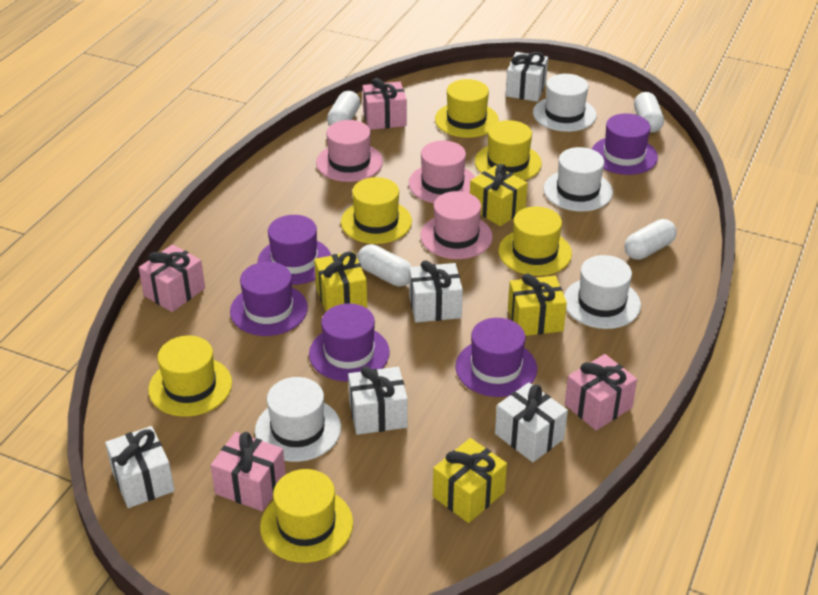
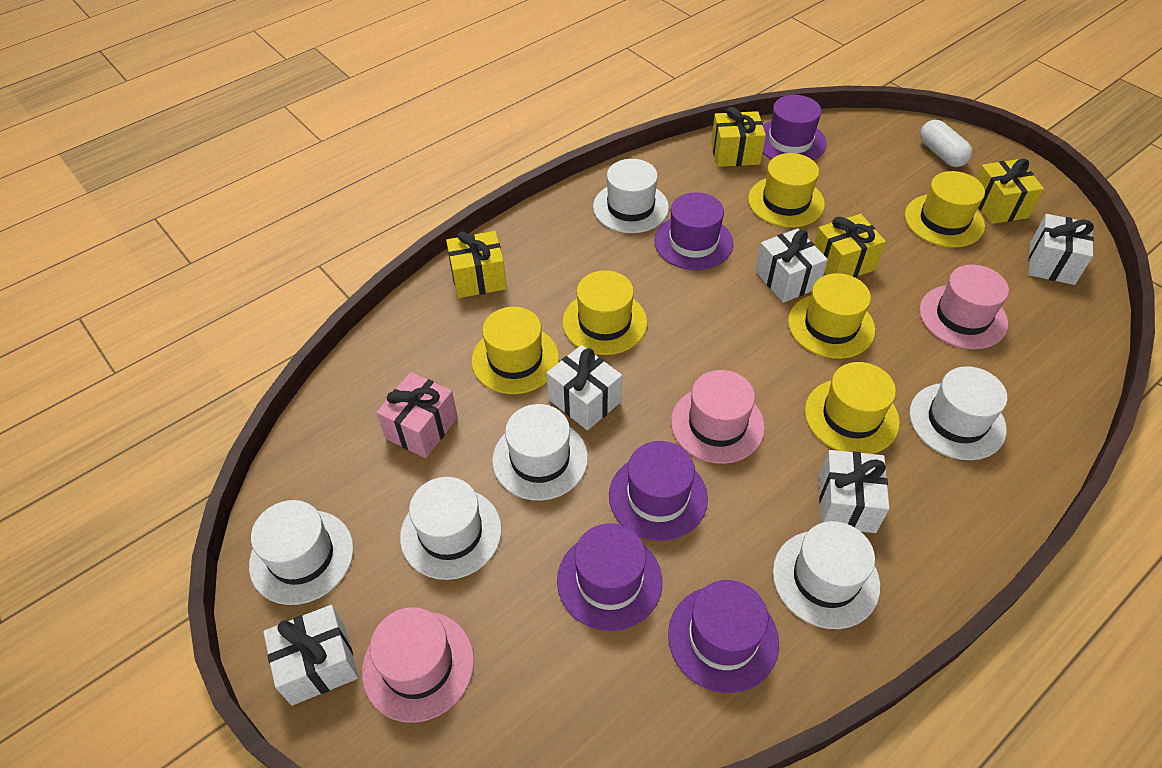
pink gift: [139,244,205,312] [211,432,286,511] [363,78,407,130] [565,354,637,431] = 4 -> [376,372,458,458] = 1
white capsule: [327,91,360,126] [358,244,412,287] [625,219,677,260] [634,92,664,133] = 4 -> [920,120,973,167] = 1
white hat: [255,377,341,462] [533,74,597,132] [544,147,613,212] [564,255,641,329] = 4 -> [249,500,354,605] [400,477,502,580] [492,404,588,501] [593,159,669,233] [773,521,880,629] [909,366,1007,460] = 6

